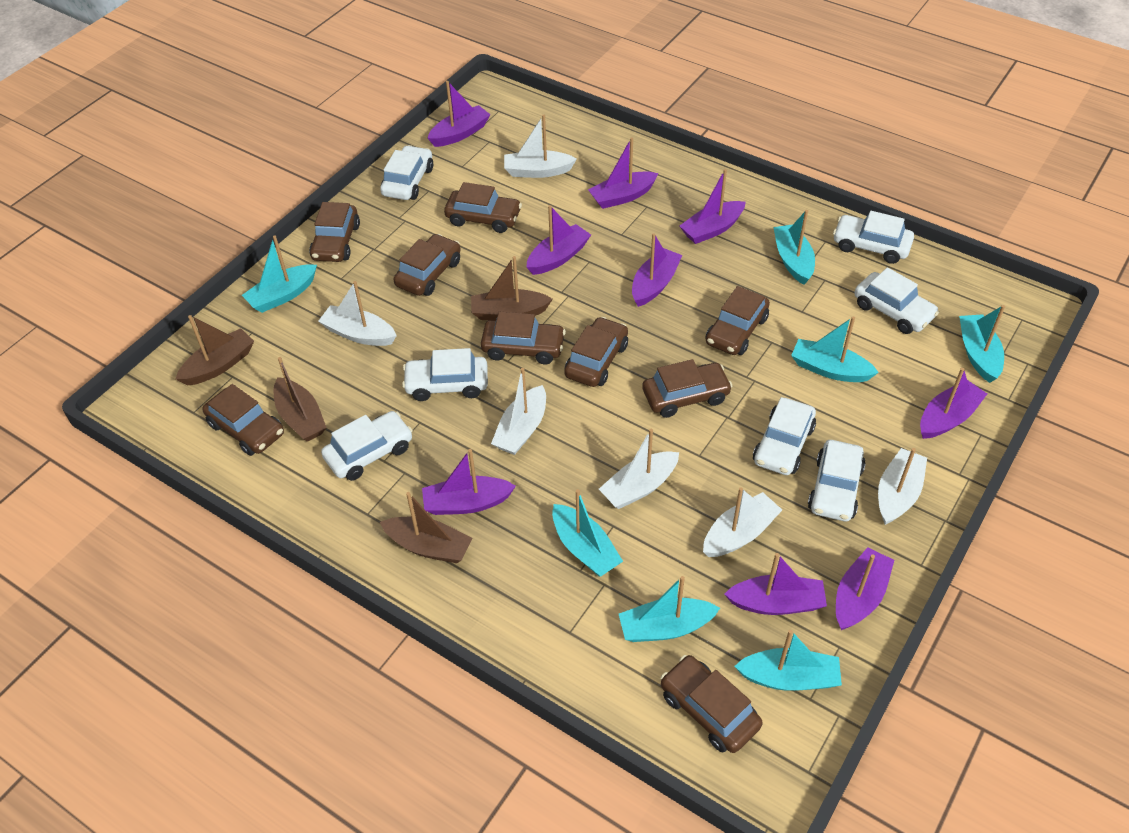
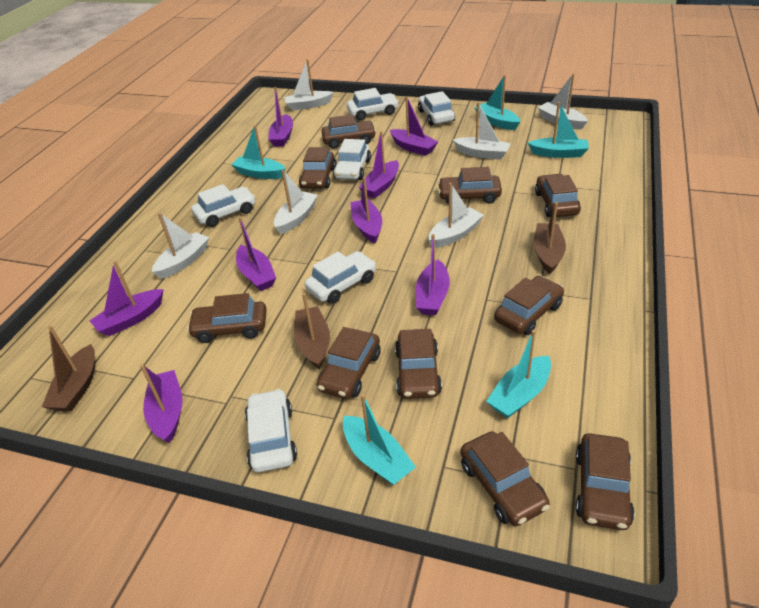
brown boat: [176,315,254,386] [274,357,327,442] [380,492,472,563] [471,256,553,320] = 4 -> [42,325,95,412] [294,293,330,369] [534,202,566,274] = 3
brown car: [202,384,284,456] [309,202,360,262] [394,234,461,296] [444,182,522,233] [481,312,566,364] [564,317,628,387] [642,359,732,418] [660,655,763,753] [705,286,770,355] = 9 -> [187,293,267,343] [299,147,336,188] [317,327,380,399] [321,114,376,149] [395,329,442,399] [438,167,502,204] [461,431,550,526] [494,276,564,335] [535,174,581,217] [575,433,635,530] = 10
purple boat: [422,449,516,515] [428,81,491,147] [526,205,591,275] [588,137,658,209] [632,233,682,307] [680,169,746,244] [724,553,827,615] [836,547,894,630] [920,368,987,439] = 9 -> [90,261,164,336] [140,364,182,443] [236,217,276,291] [268,87,293,147] [350,177,382,243] [359,131,399,198] [390,96,438,156] [416,234,450,315] = 8
turquoise boat: [242,235,317,313] [552,489,623,577] [619,576,720,642] [734,630,842,691] [773,210,815,285] [791,316,879,382] [959,305,1005,383] = 7 -> [231,125,285,179] [343,394,416,485] [475,75,520,130] [486,330,551,418] [528,102,589,158] = 5
white car: [321,411,413,481] [380,145,433,200] [402,348,488,401] [753,397,816,475] [808,440,866,521] [833,211,914,264] [854,267,939,334] = 7 -> [191,184,256,227] [245,389,297,472] [305,251,376,304] [333,139,371,180] [347,88,399,120] [418,91,455,126] = 6

